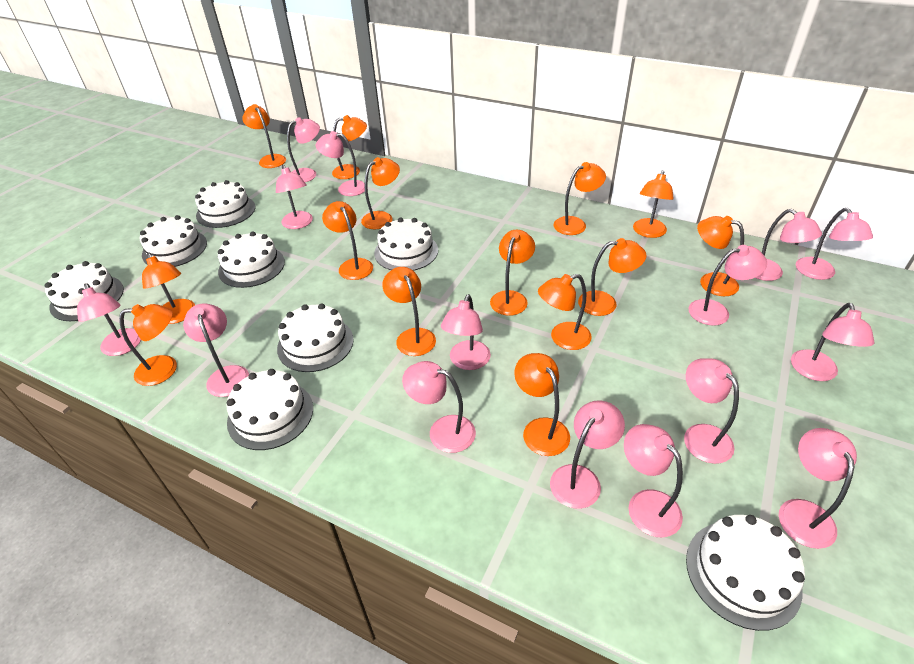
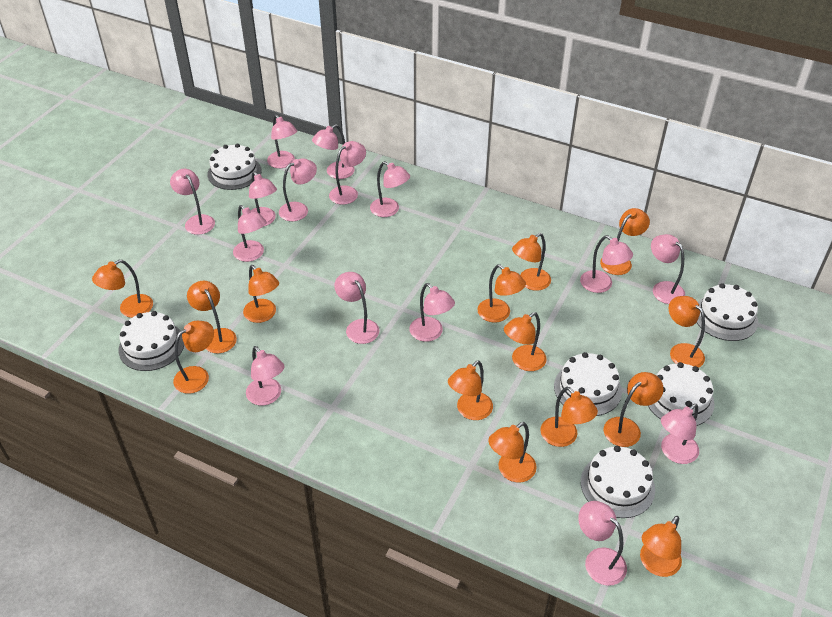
white cake: [45,261,124,321] [140,215,207,267] [195,180,255,228] [218,231,285,288] [226,369,313,450] [277,303,354,372] [374,217,438,271] [686,515,805,631] = 8 -> [119,311,184,371] [207,144,262,190] [554,352,622,416] [581,446,655,518] [648,362,715,426] [697,283,758,341] = 6

